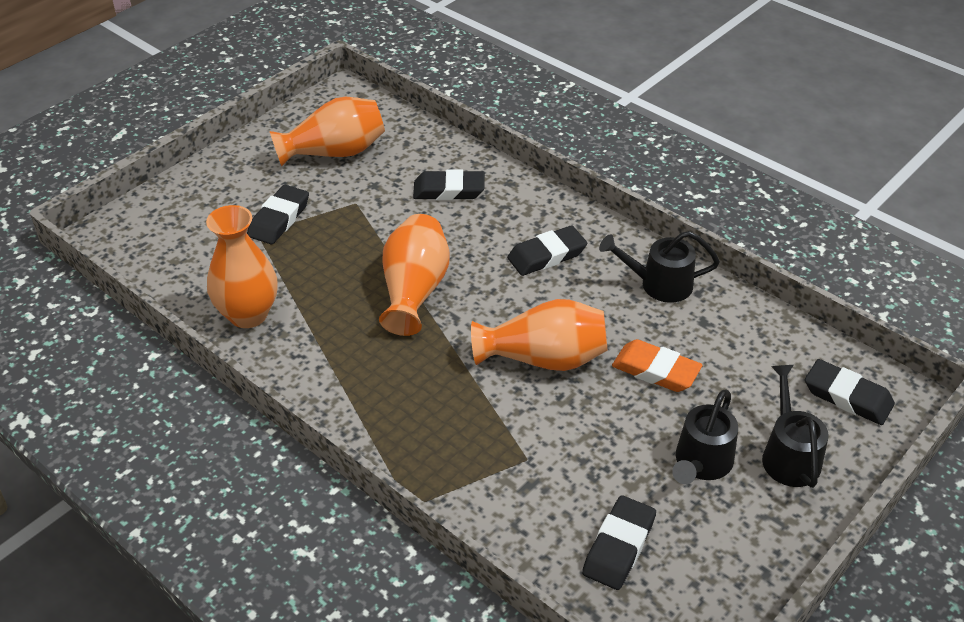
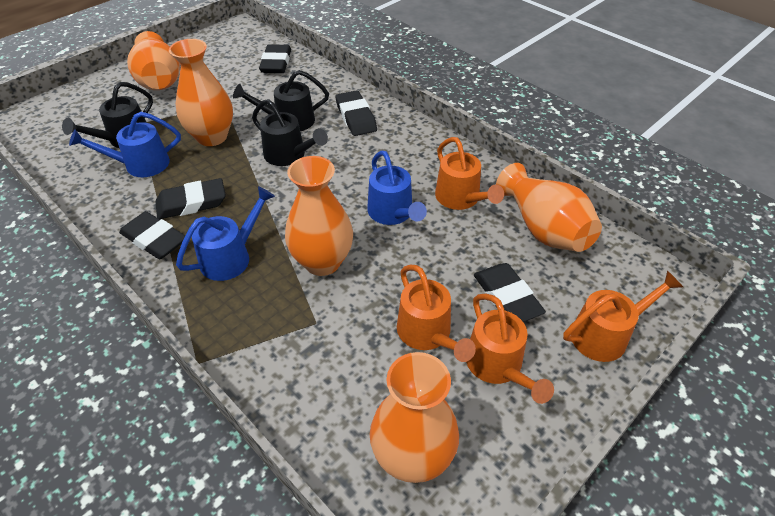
blue watering can: none = 0 -> [69,112,181,177] [176,186,275,281] [367,150,427,225] = 3
orange eraser: [612,339,702,392] = 1 -> none = 0
orange vase: [206,205,278,328] [270,97,385,166] [379,214,450,336] [471,299,607,371] = 4 -> [127,31,180,90] [169,39,233,146] [285,156,353,276] [370,352,459,483] [496,163,602,252] = 5
orange watering can: none = 0 -> [397,265,476,362] [435,137,504,210] [466,294,554,404] [563,271,683,362] = 4

